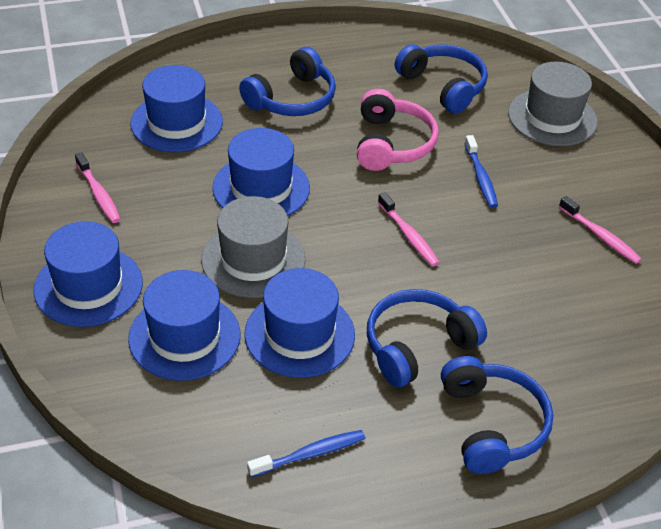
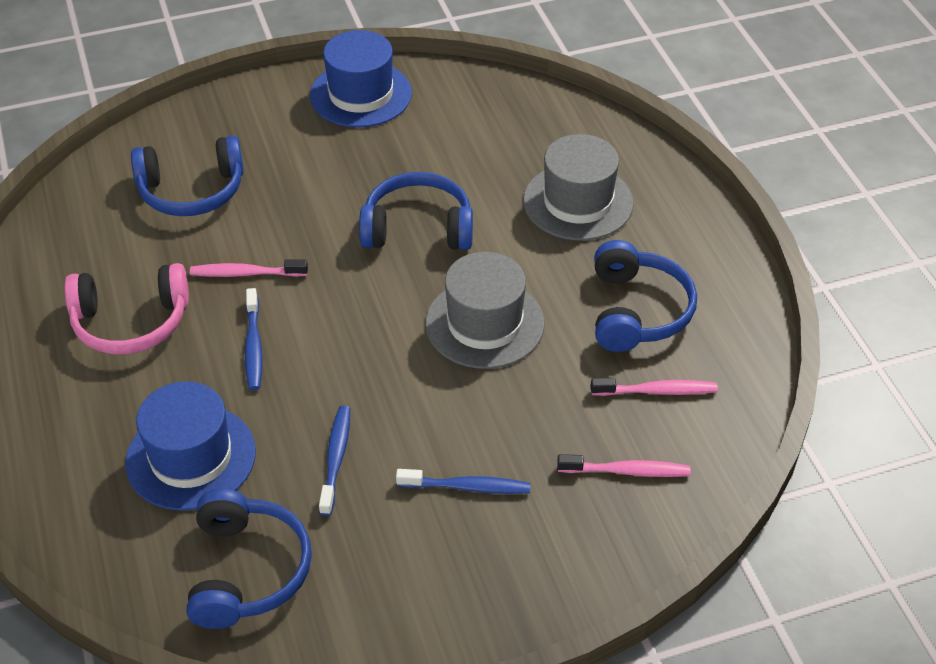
blue hat: [34,221,143,327] [128,270,241,381] [130,65,223,152] [212,128,310,216] [244,268,355,378] = 5 -> [125,381,256,511] [310,30,412,128] = 2
blue toothbrush: [247,430,365,477] [464,135,498,208] = 2 -> [245,288,262,390] [319,406,350,516] [396,469,530,494] = 3

